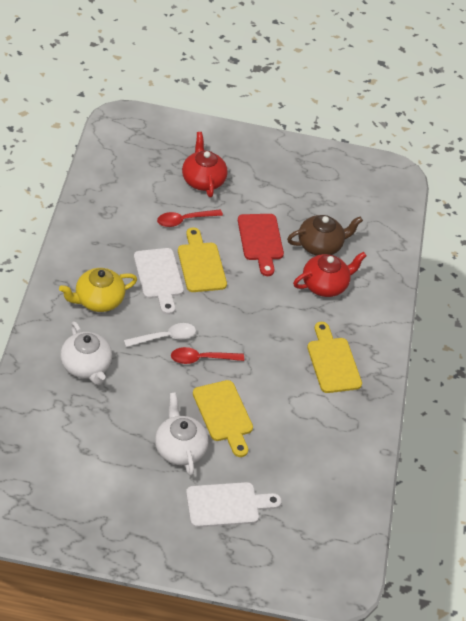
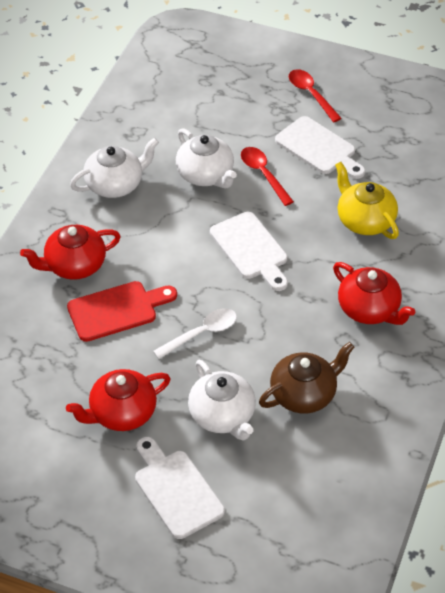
red teapot: [182,132,228,197] [293,252,366,297] = 2 -> [20,225,121,280] [66,369,171,431] [333,262,415,325] = 3
white cutting board: [134,248,184,315] [186,482,282,528] = 2 -> [135,437,225,539] [210,212,288,291] [275,116,365,179] = 3
white teapot: [60,321,112,385] [155,392,209,476] = 2 -> [70,138,159,198] [176,128,237,189] [188,360,256,441] = 3
yellow cutting board: [178,227,227,292] [193,380,253,457] [307,322,362,393] = 3 -> none = 0

